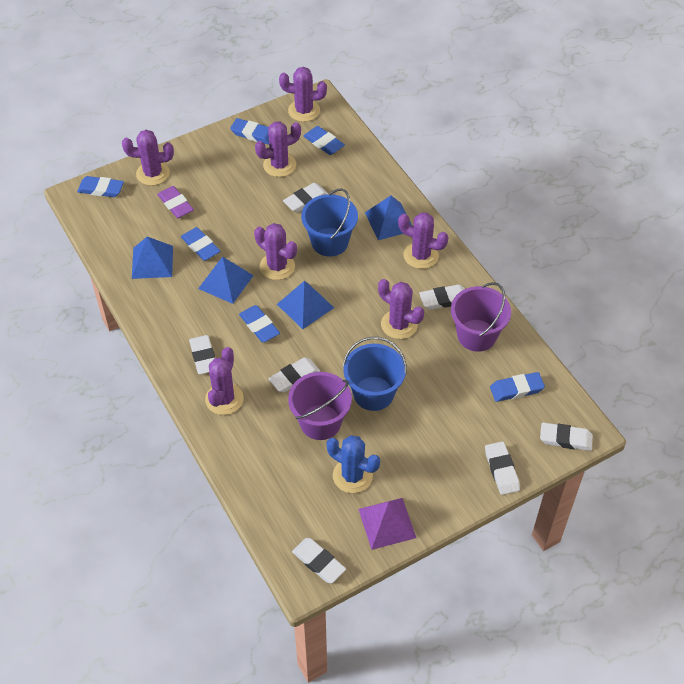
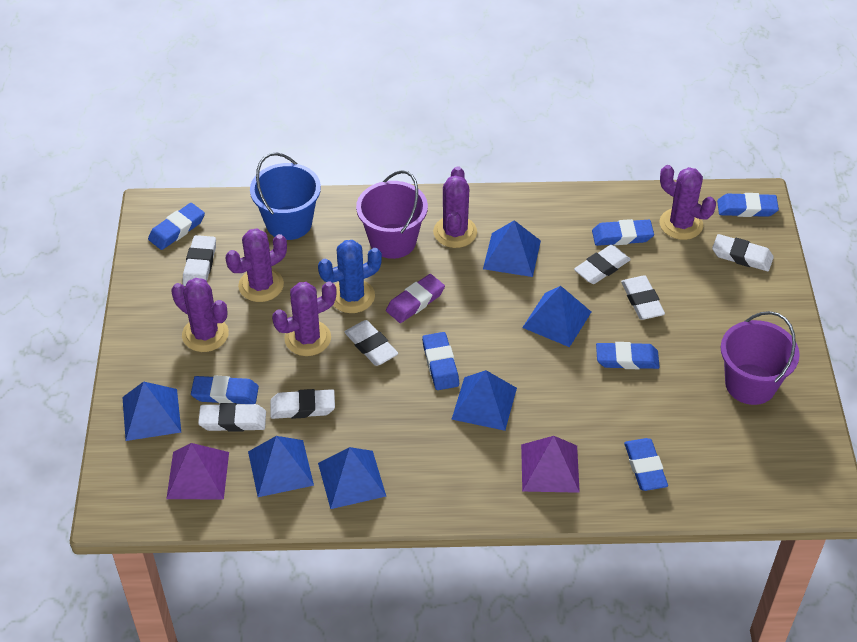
blue bucket: [301,189,358,257] [343,337,407,411] = 2 -> [250,152,321,240] = 1
blue eraser: [77,176,124,197] [181,227,220,261] [230,118,269,145] [239,305,280,342] [303,126,345,155] [490,372,545,402] = 6 -> [148,203,205,250] [191,376,259,404] [422,332,459,390] [592,219,654,246] [596,342,660,369] [624,438,668,491] [717,193,779,217] = 7
blue pyramid: [132,236,173,279] [198,257,254,304] [277,281,334,329] [365,195,412,240] = 4 -> [122,381,181,441] [248,436,314,497] [318,447,386,509] [451,370,517,431] [483,220,541,277] [522,286,591,347] = 6
purple cactus: [122,130,174,186] [205,347,244,415] [254,223,297,280] [255,121,301,177] [279,67,327,122] [378,279,424,339] [398,213,448,269] = 7 -> [171,278,229,352] [226,228,287,302] [272,281,337,356] [433,166,477,248] [659,165,716,240] = 5
purple pyramid: [358,498,416,550] = 1 -> [166,443,229,500] [521,436,580,493] = 2

